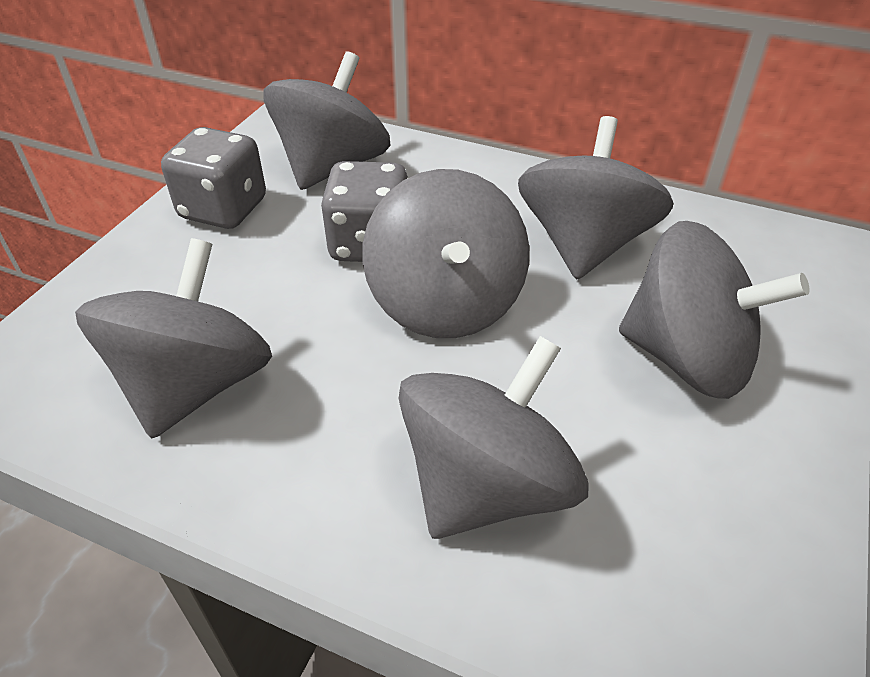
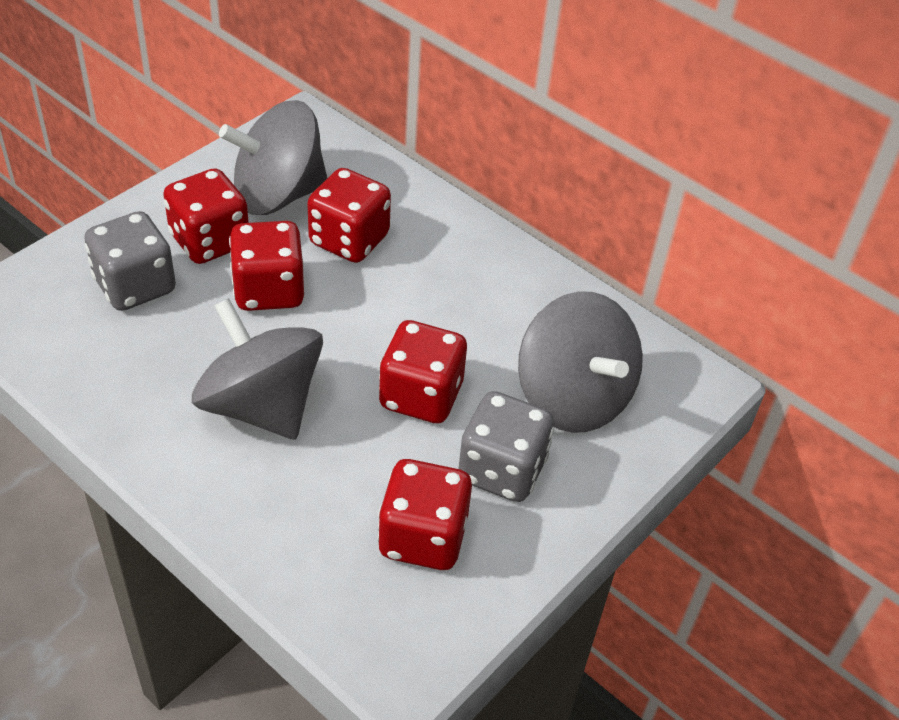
grey spinning top: [75,238,272,438] [263,51,391,190] [362,169,529,338] [399,336,589,539] [518,116,673,279] [619,221,809,399] = 6 -> [192,298,323,440] [219,100,327,215] [518,292,643,433] = 3
red dice: none = 0 -> [163,168,249,264] [229,221,304,311] [307,168,391,263] [378,459,472,570] [379,320,467,423] = 5

